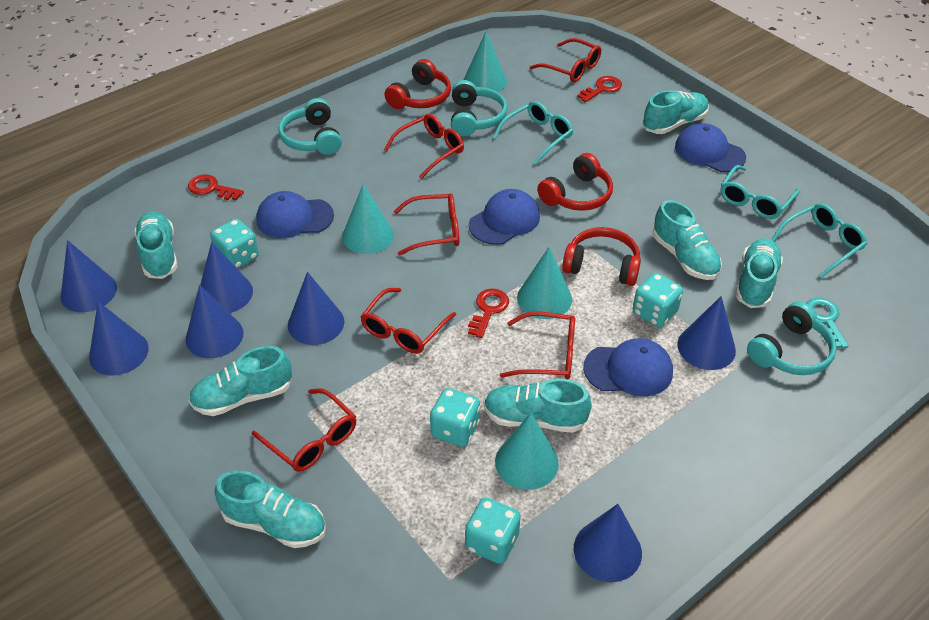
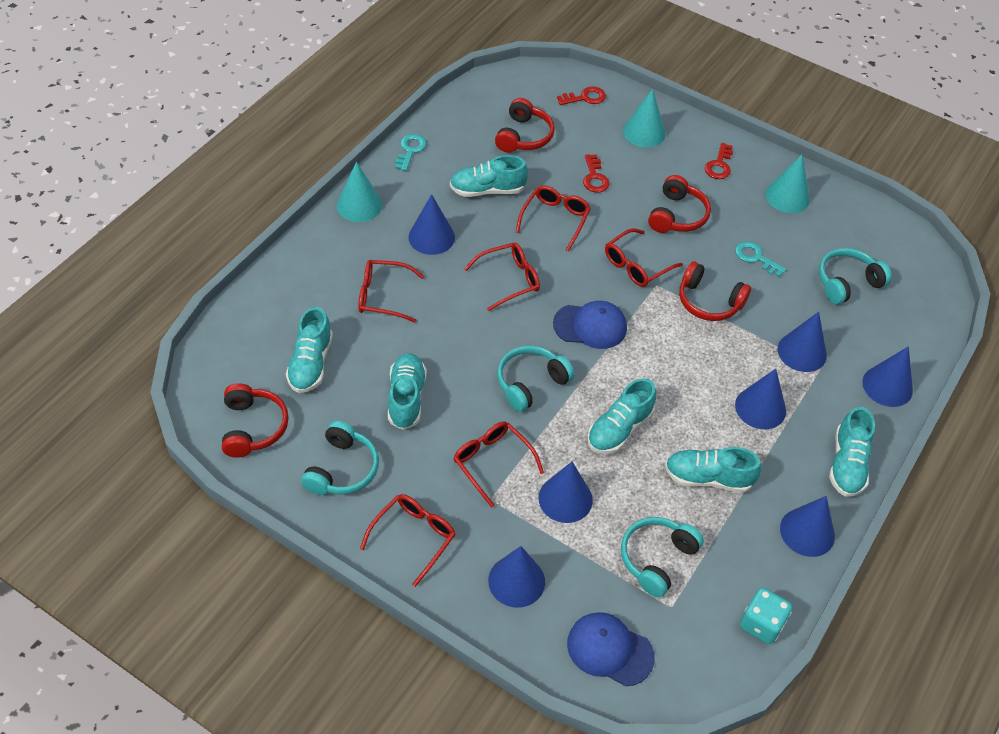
blue cap: [256,191,334,238] [469,189,540,245] [583,338,673,397] [675,123,746,172] = 4 -> [553,301,627,349] [567,612,655,686] = 2
red headphones: [384,59,451,109] [537,153,613,211] [562,227,641,286] = 3 -> [222,383,289,458] [495,98,555,153] [648,175,711,233] [679,261,751,321] = 4
turquoise cone: [342,184,394,254] [463,32,507,92] [495,413,559,490] [517,247,572,319] = 4 -> [337,162,383,222] [623,89,666,147] [766,154,810,213] = 3
turquoise dice: [210,219,259,269] [430,388,480,447] [465,498,521,564] [633,273,683,327] = 4 -> [740,588,792,644] = 1
turquoise glasses: [493,101,573,165] [720,165,800,219] [771,203,867,278] = 3 -> none = 0
turquoise headphones: [278,98,342,155] [451,80,507,136] [747,301,837,375] = 3 -> [301,421,379,495] [497,346,575,412] [621,517,704,597] [819,248,892,304] = 4
turquoise key: [807,298,849,349] = 1 -> [395,134,427,171] [735,241,787,277] = 2
turquoise shoe: [134,211,177,279] [189,346,292,416] [215,471,326,548] [484,379,592,433] [643,90,709,134] [653,200,722,280] [736,238,783,308] = 7 -> [286,307,333,393] [388,353,427,430] [450,155,528,197] [587,378,656,454] [665,447,762,493] [829,407,875,497] = 6

